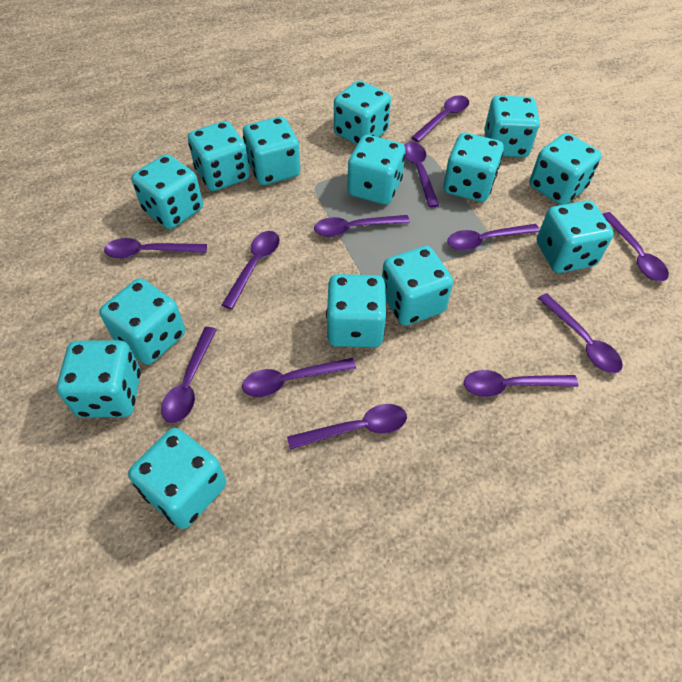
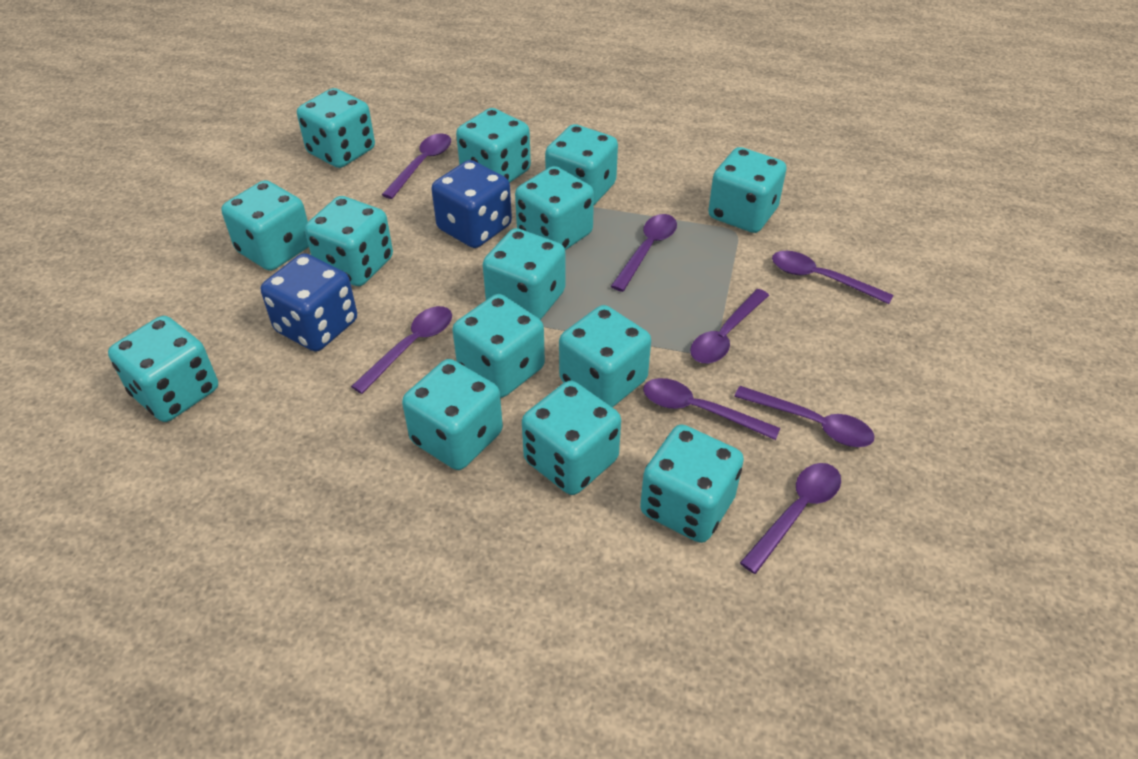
blue dice: none = 0 -> [261,253,357,352] [432,160,512,248] = 2
purple spoon: [104,238,207,259] [161,327,217,423] [222,231,280,309] [242,358,356,397] [287,404,407,450] [314,215,410,237] [404,142,439,208] [411,95,469,142] [447,224,540,251] [464,370,578,397] [538,293,623,373] [602,212,669,281] = 12 -> [351,306,452,394] [382,133,451,199] [611,214,677,292] [643,378,780,440] [690,289,769,363] [734,386,875,447] [740,463,841,574] [772,251,893,304] = 8

